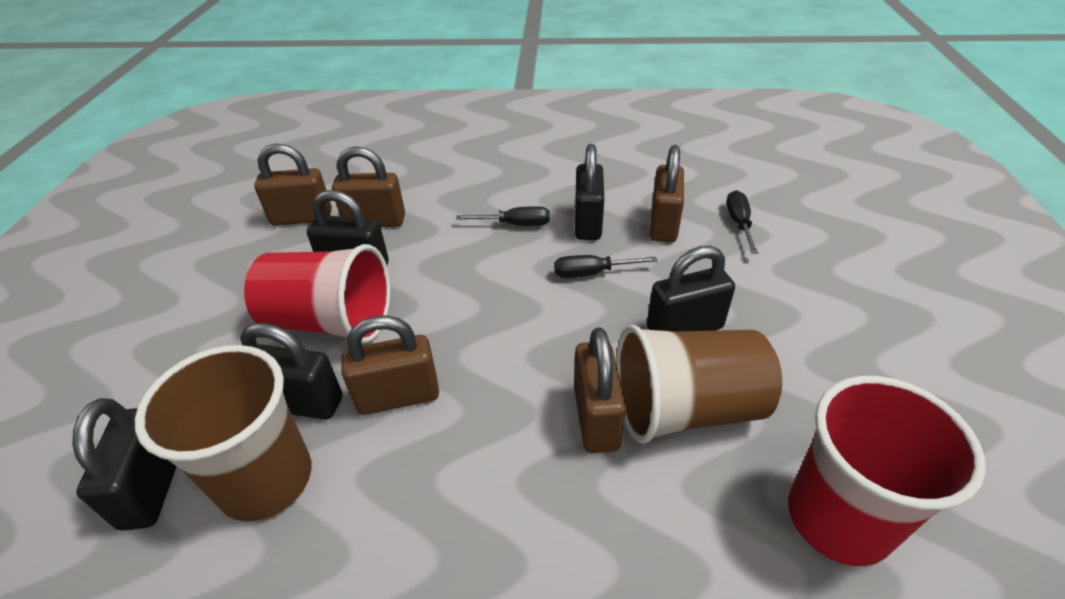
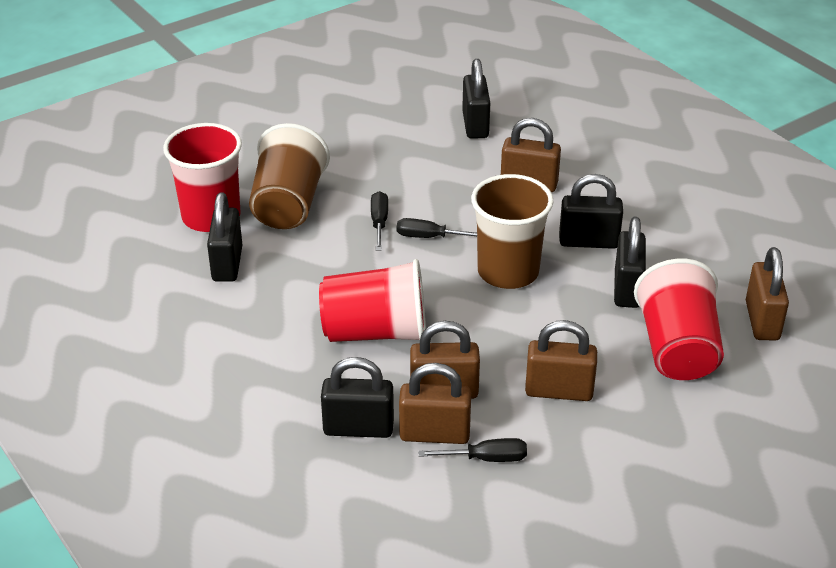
red cup: [244,244,391,344] [788,376,986,566] = 2 -> [163,123,242,232] [319,259,426,342] [634,259,724,380] = 3

